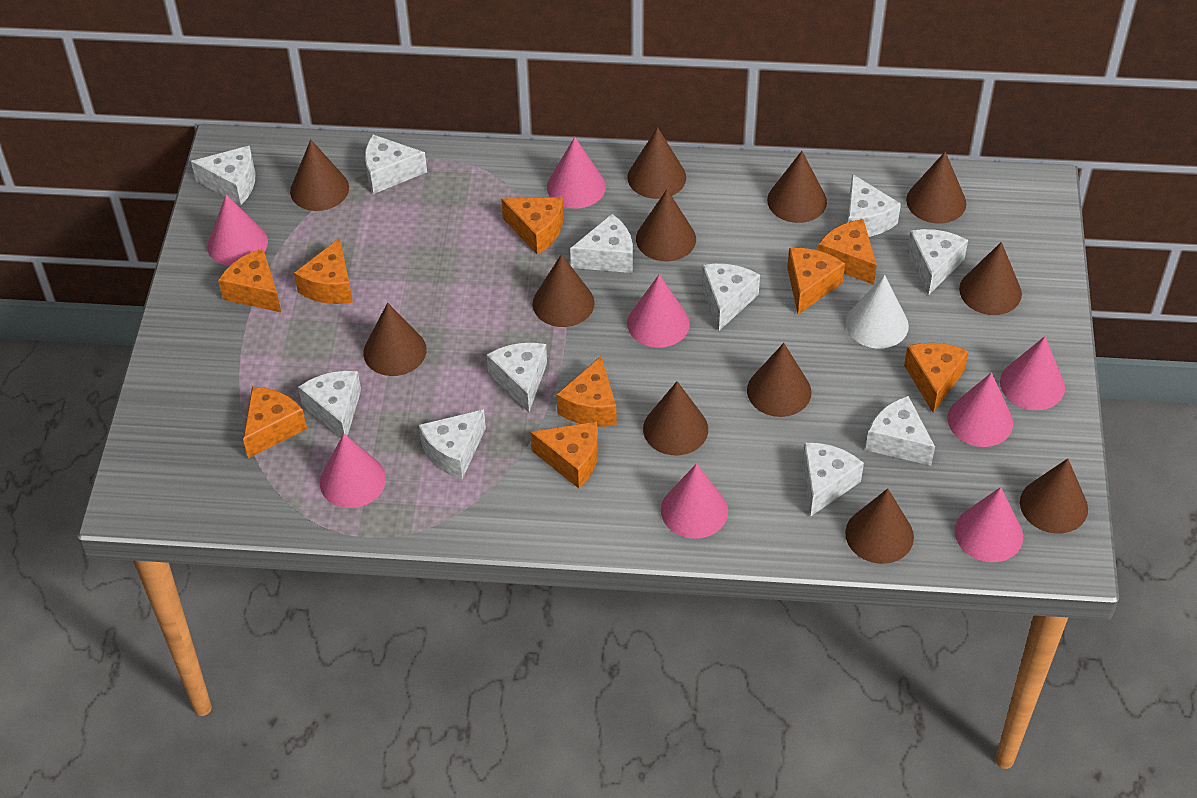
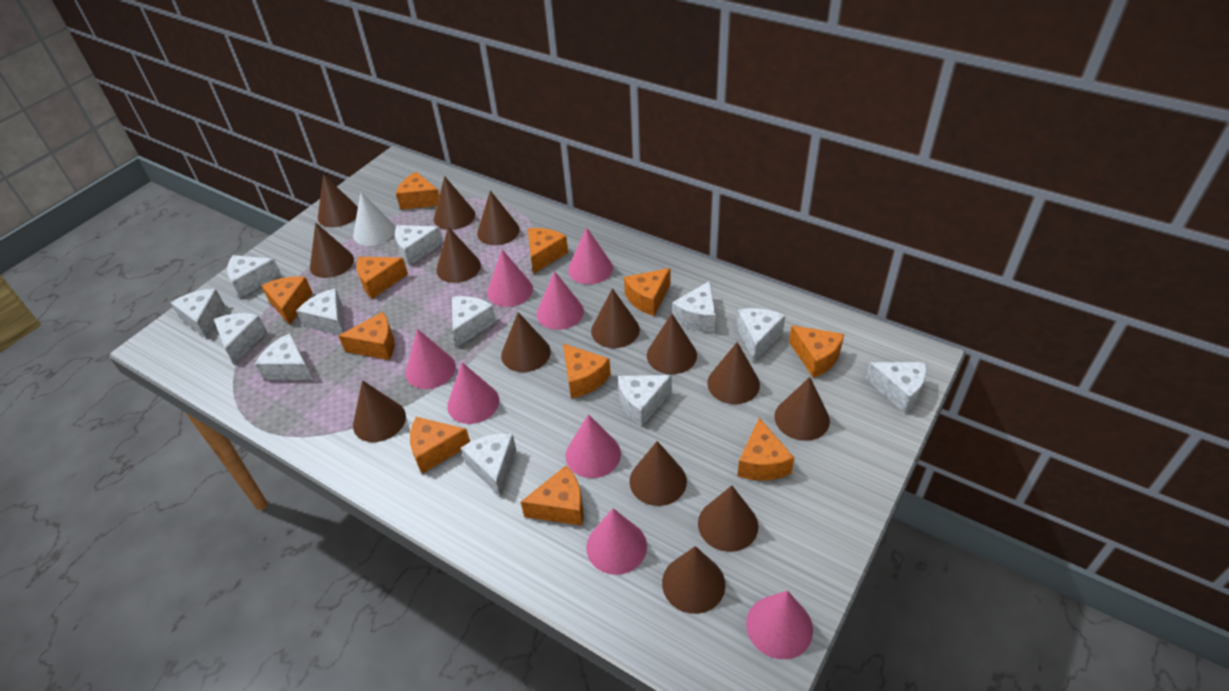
brown cone: [290,139,349,211] [363,303,427,376] [533,254,595,327] [628,127,686,199] [636,189,696,261] [643,381,708,455] [747,343,811,417] [767,151,827,223] [845,488,914,564] [906,152,966,224] [959,242,1022,315] [1020,458,1088,534] = 12 -> [310,223,354,278] [318,174,358,227] [353,380,406,442] [434,176,475,230] [436,226,481,283] [477,190,520,245] [501,312,551,372] [591,288,640,348] [629,441,687,506] [647,314,697,374] [662,546,725,614] [698,485,758,552] [707,342,760,404] [774,377,830,441] = 14
orange cheese: [218,249,281,312] [243,387,307,458] [294,238,353,304] [501,197,563,255] [530,421,598,488] [556,356,617,427] [787,248,845,314] [818,219,877,285] [904,343,969,413] = 9 -> [261,276,312,325] [338,312,395,360] [357,257,408,299] [396,172,440,210] [410,417,470,474] [521,466,584,526] [528,228,568,274] [563,343,611,398] [624,268,670,316] [737,417,794,481] [789,325,844,378] = 11
white cheese: [191,146,256,205] [298,371,361,438] [365,135,427,194] [419,409,486,479] [487,342,547,412] [570,214,633,273] [702,263,760,331] [802,442,864,517] [847,174,901,237] [865,396,935,466] [907,229,968,296] = 11 -> [171,289,225,338] [214,313,267,365] [227,255,281,298] [255,333,313,380] [296,288,344,335] [395,225,444,266] [452,296,496,347] [461,434,516,497] [618,375,672,426] [672,281,716,332] [737,308,785,362] [866,362,927,413] = 12

